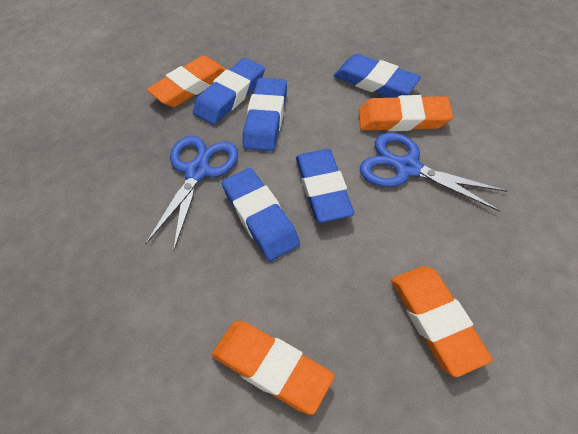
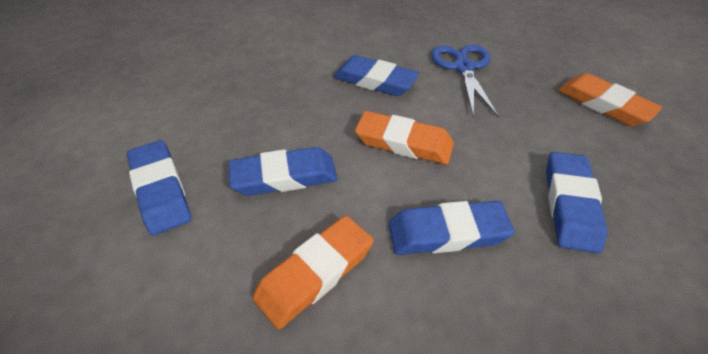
blue scissors: [145,136,238,251] [360,132,507,212] = 2 -> [431,45,499,118] = 1
orange eraser: [147,56,226,107] [212,321,335,415] [358,95,453,131] [391,266,493,377] = 4 -> [253,216,373,329] [355,111,454,165] [558,73,662,126] = 3

